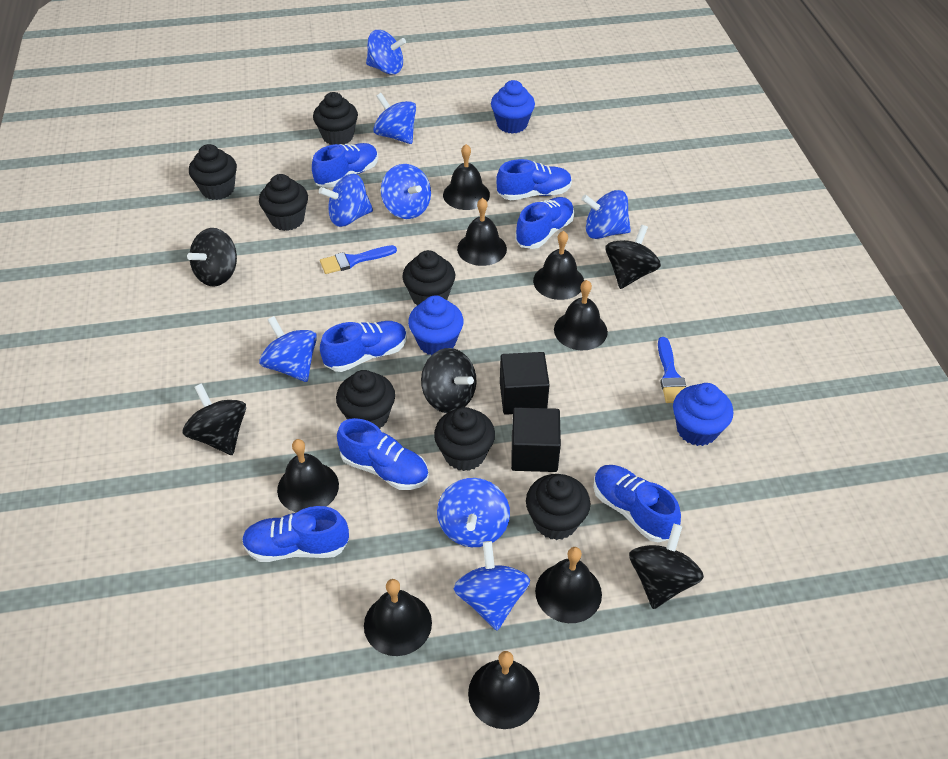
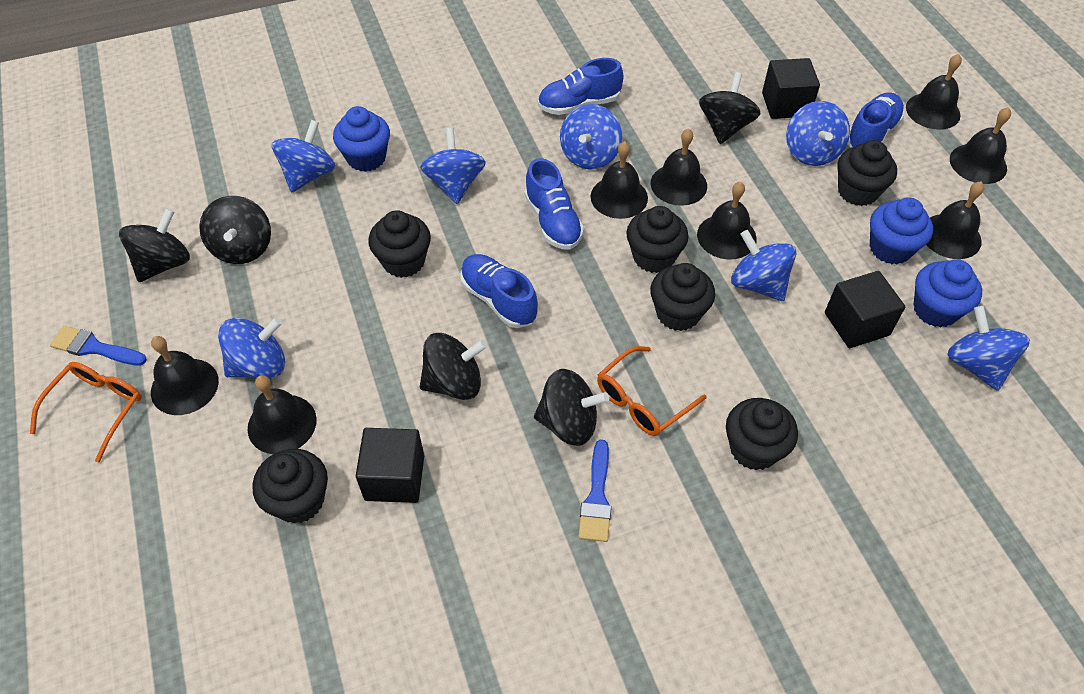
black cube: [500,352,550,415] [511,407,561,472] = 2 -> [356,428,424,503] [762,58,820,119] [825,271,905,348] = 3
black cupcake: [189,144,237,200] [259,174,308,231] [313,92,358,145] [336,370,395,429] [402,250,455,305] [434,407,495,471] [526,474,590,540] = 7 -> [253,449,328,524] [368,210,431,278] [626,206,688,273] [650,263,715,331] [726,398,798,471] [837,140,897,206] = 6
blue shoe: [242,506,349,562] [312,143,378,188] [320,321,407,372] [337,418,429,490] [496,159,572,200] [515,197,574,249] [593,465,681,542] = 7 -> [460,254,538,328] [524,158,584,250] [538,58,624,115] [847,92,905,148] = 4
blue spinning top: [259,316,317,382] [319,174,373,227] [366,30,406,75] [373,93,416,144] [381,164,431,219] [437,478,510,547] [454,541,530,630] [581,190,631,239] = 8 -> [218,317,285,379] [272,120,335,193] [420,128,486,204] [560,104,622,170] [731,230,796,301] [786,101,850,166] [947,306,1030,391] = 7
orange glasses: none = 0 -> [30,362,142,462] [597,346,707,436] = 2

